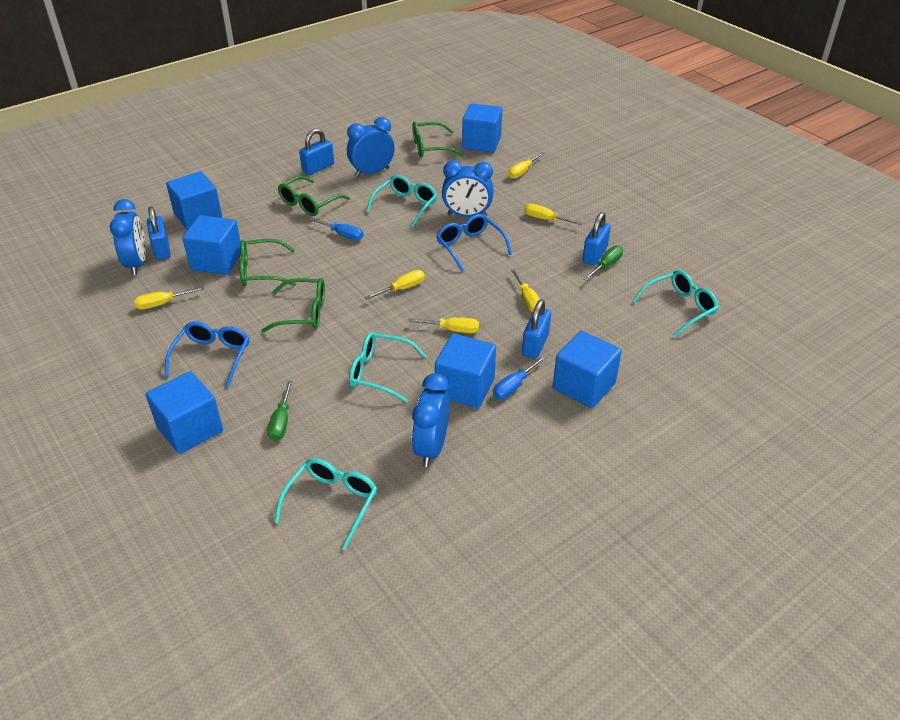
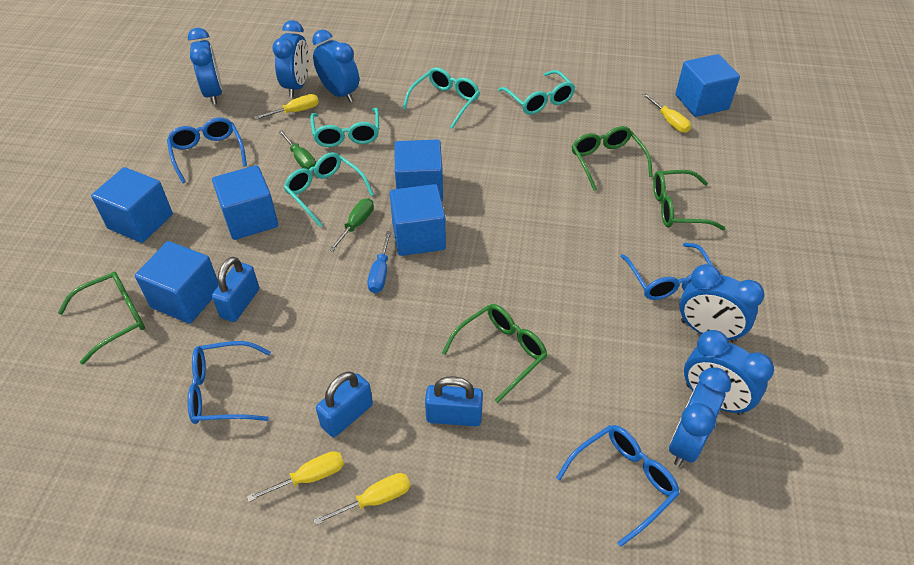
blue clock: [110,199,146,275] [347,117,395,177] [412,373,450,467] [442,160,494,217] = 4 -> [188,28,222,105] [272,20,309,97] [312,30,359,102] [669,367,731,467] [679,264,765,342] [684,330,774,415] = 6
blue glasses: [165,321,249,387] [436,214,512,272] = 2 -> [167,117,247,183] [188,341,271,424] [556,425,680,547] [620,243,713,300] = 4
blue padlock: [147,207,171,260] [299,128,334,175] [522,299,551,358] [582,212,611,265] = 4 -> [212,257,259,322] [316,372,373,437] [425,376,483,426] = 3
blue screwdriver: [309,217,363,240] [493,356,547,399] = 2 -> [367,231,391,293] = 1
yellow screwdriver: [134,286,205,310] [365,270,425,300] [408,317,479,333] [508,152,545,179] [511,269,540,312] [524,204,583,225] = 6 -> [247,451,344,502] [255,94,319,119] [314,473,411,525] [643,93,691,133] = 4

